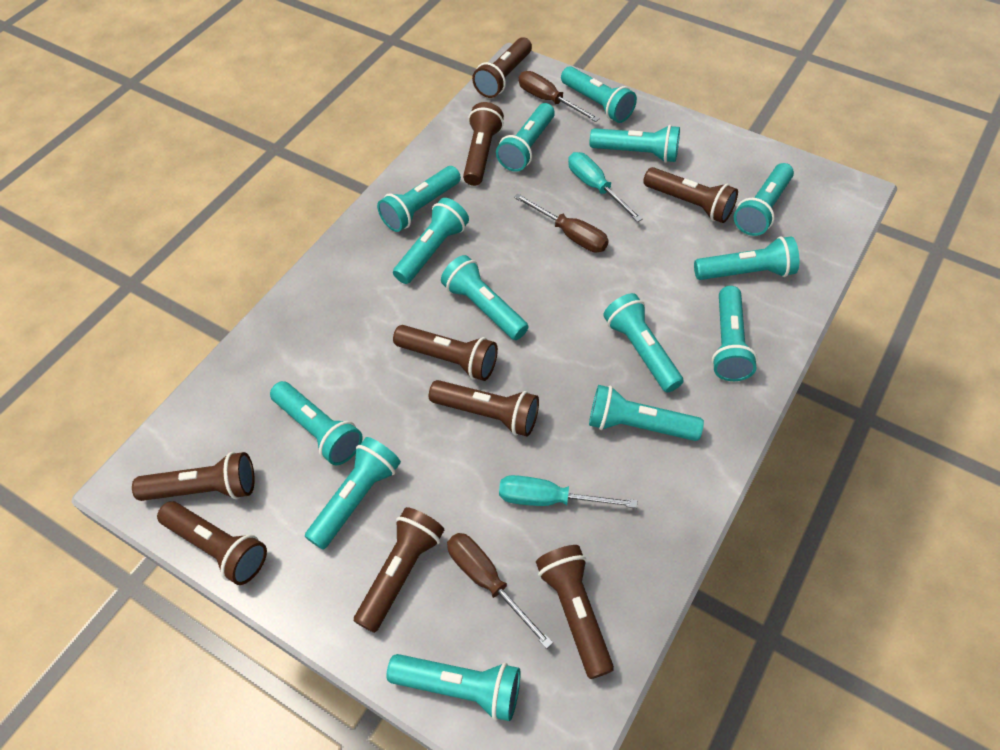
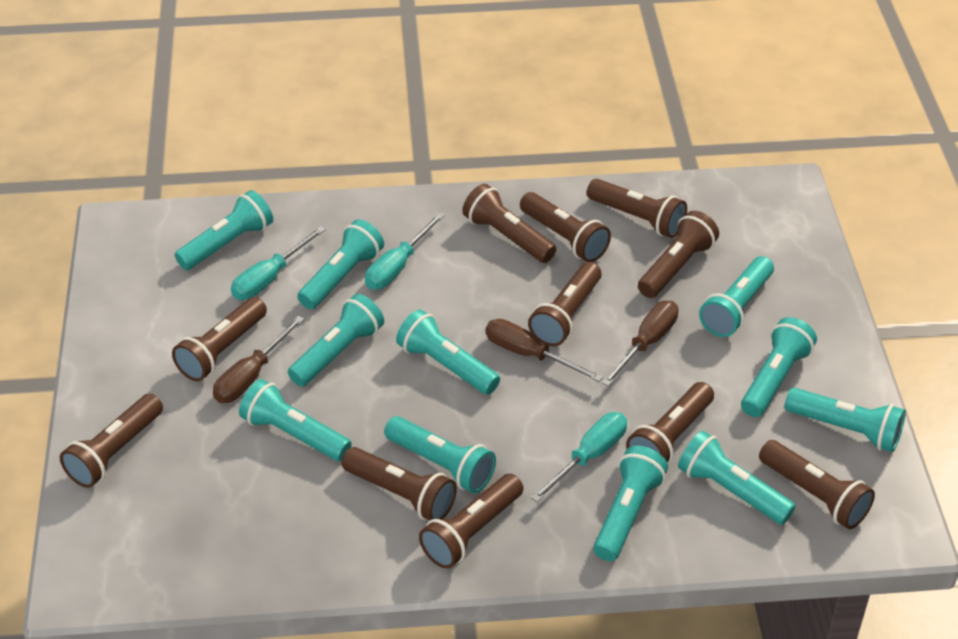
brown flashlight: [132,452,255,501] [157,501,267,585] [354,507,444,633] [393,325,498,381] [429,380,539,436] [463,102,504,186] [472,37,532,98] [536,545,614,679] [643,167,738,223] = 9 -> [60,394,163,488] [172,297,267,381] [341,447,457,520] [419,474,523,569] [462,184,556,263] [520,192,611,262] [528,262,601,346] [587,179,687,238] [626,382,714,464] [638,211,719,298] [759,440,875,529] = 11
turquoise flashlight: [270,381,363,466] [305,437,401,550] [377,166,461,232] [386,654,520,721] [393,198,469,284] [441,255,528,340] [496,103,555,172] [561,66,637,123] [589,125,680,163] [589,385,704,441] [603,293,684,393] [694,236,799,280] [712,286,758,381] [734,163,794,236] = 14 -> [175,190,273,270] [239,379,352,461] [288,294,384,387] [297,219,384,309] [384,416,496,493] [396,309,500,395] [593,446,668,561] [678,431,796,525] [699,256,774,337] [741,317,817,417] [785,388,906,452] = 11
turquoise screwdriver: [499,475,637,508] [568,152,643,222] = 2 -> [231,226,326,300] [365,212,445,290] [531,412,627,503] = 3

